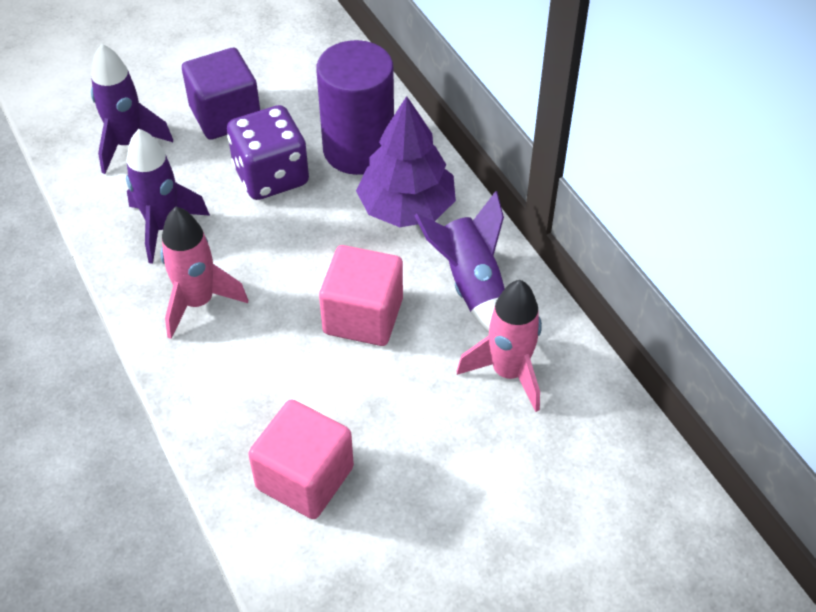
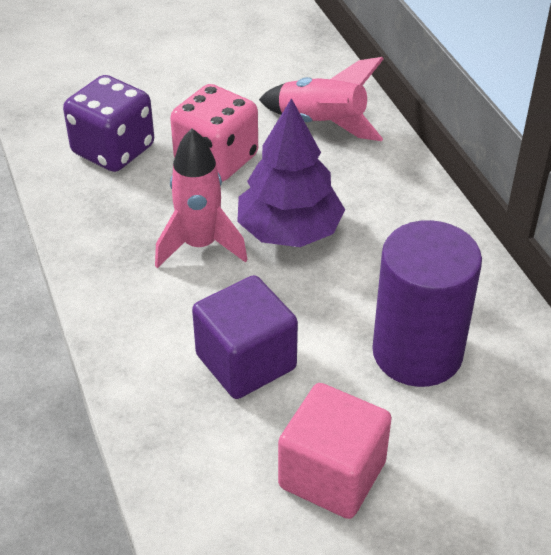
pink cube: [248,399,354,519] [319,245,403,346] = 2 -> [278,383,392,519] = 1
pink dice: none = 0 -> [170,84,258,182] = 1
purple rocket: [91,44,173,174] [126,129,210,264] [414,191,505,333] = 3 -> none = 0

